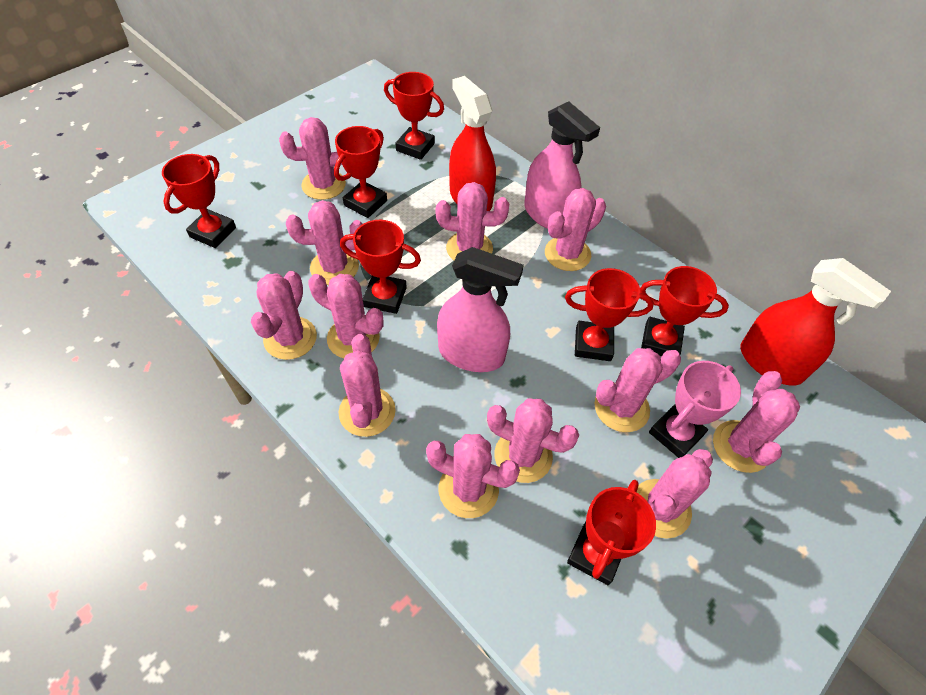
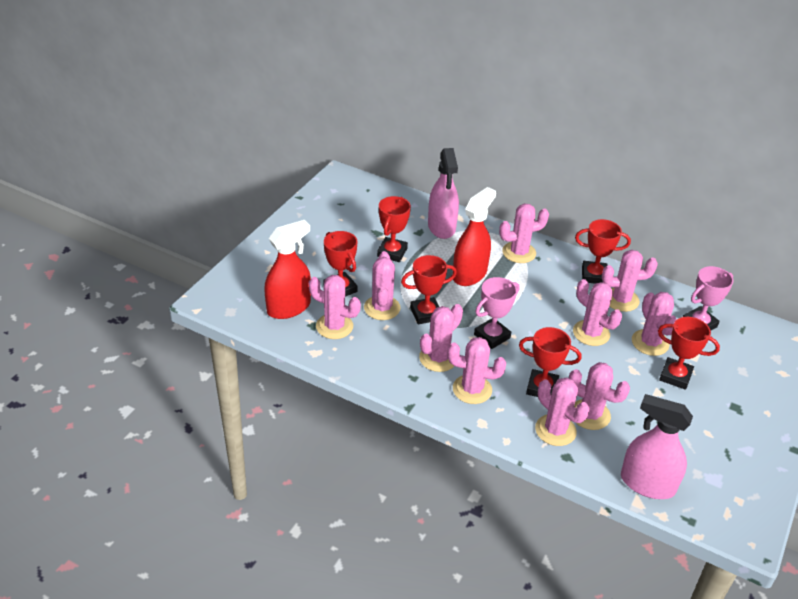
pink cactus: [251,271,317,360] [279,117,346,200] [286,200,363,285] [308,274,384,358] [339,334,396,437] [426,434,520,518] [436,182,509,260] [487,398,579,483] [545,188,606,271] [594,348,681,432] [636,449,713,539] [713,371,800,473] = 12 -> [309,275,361,339] [364,251,400,320] [419,304,463,372] [447,337,506,404] [499,204,549,263] [535,377,590,446] [569,362,630,430] [573,279,622,346] [602,250,658,312] [632,292,677,356] = 10
pink trophy: [649,361,741,458] = 1 -> [474,277,519,349] [683,266,734,330] = 2
red trophy: [162,154,236,248] [334,126,387,218] [340,220,421,314] [384,72,444,160] [565,268,654,361] [567,480,656,585] [640,266,729,356] = 7 -> [324,231,358,297] [377,196,411,262] [401,255,457,324] [519,327,581,397] [575,219,631,284] [658,317,720,390] = 6

